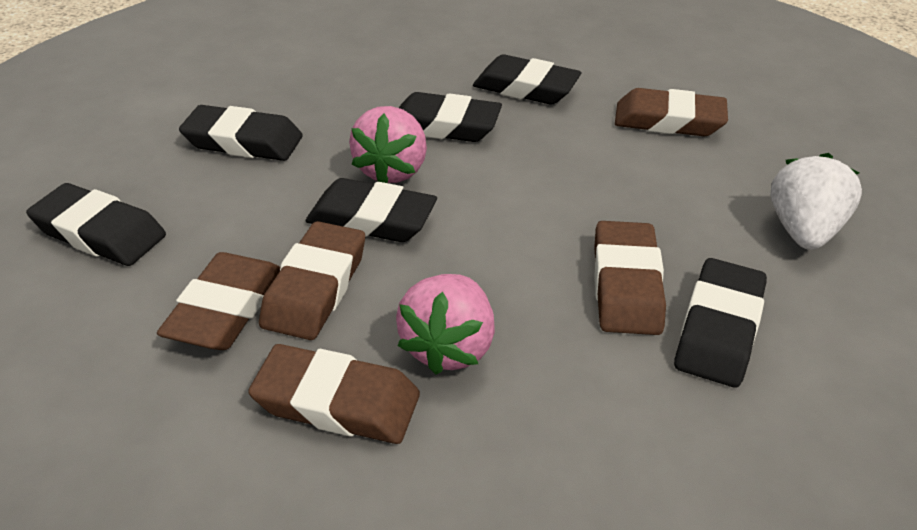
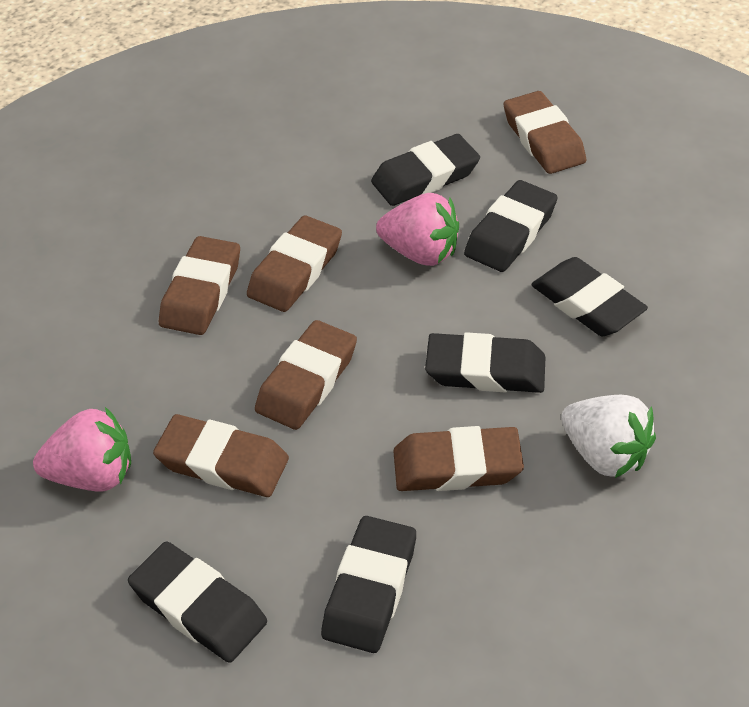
brown eraser: [157,252,280,350] [248,344,420,444] [259,221,365,340] [594,221,666,335] [615,88,728,136] = 5 -> [153,414,289,497] [159,236,240,335] [247,216,342,312] [255,320,357,430] [393,426,524,491] [504,91,586,174] = 6

